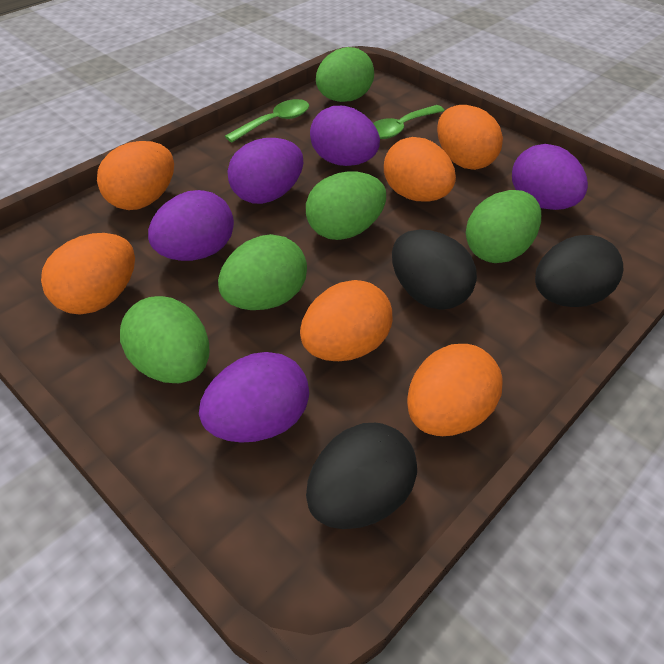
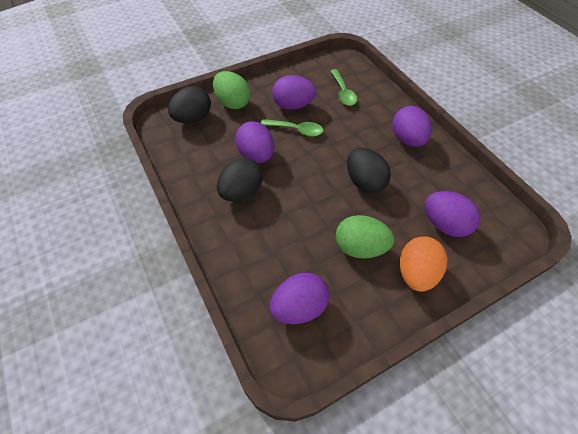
green egg: [120,296,209,383] [218,234,307,310] [306,171,386,240] [316,47,374,102] [466,190,541,263] = 5 -> [213,71,250,109] [336,215,394,259] = 2
orange egg: [41,233,135,315] [97,141,174,210] [300,280,392,361] [384,137,456,202] [407,344,503,436] [437,105,503,170] = 6 -> [400,236,447,292] = 1

